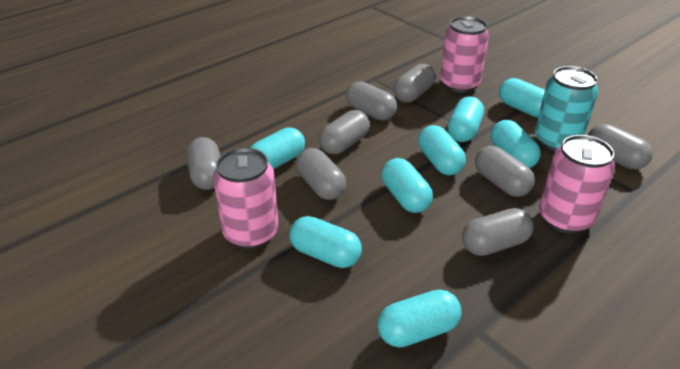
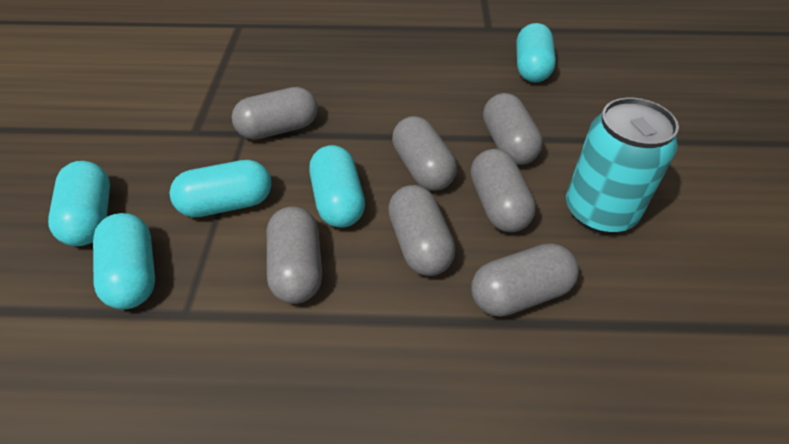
grey capsule: [187,137,220,190] [296,148,346,200] [319,110,370,154] [346,81,397,120] [393,64,435,103] [462,208,534,256] [475,146,535,197] [588,124,653,169] = 8 -> [232,87,318,140] [267,207,322,304] [388,185,456,276] [392,116,457,191] [470,149,536,232] [471,243,579,317] [483,93,543,165] = 7
pink can: [213,148,279,249] [440,16,489,93] [539,135,615,234] = 3 -> none = 0
turquoise capsule: [250,127,305,169] [289,216,362,268] [378,290,462,348] [382,158,433,213] [418,125,466,175] [448,96,484,142] [491,120,541,168] [499,78,545,117] = 8 -> [48,161,110,246] [93,213,155,309] [170,160,271,217] [309,145,365,228] [516,23,556,82] = 5

